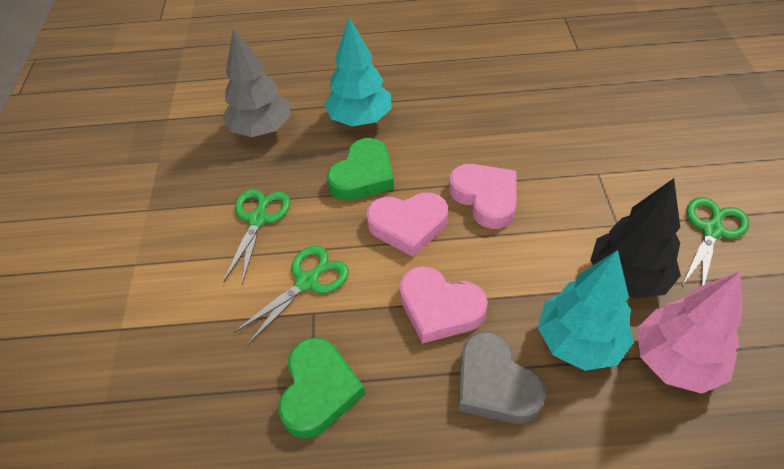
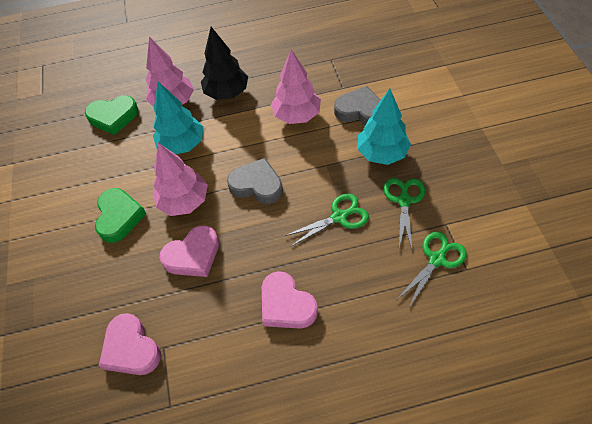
grey heart: [458,332,546,424] = 1 -> [227,158,283,204] [334,86,381,125] = 2
grey tree: [222,28,290,137] = 1 -> none = 0
pink tree: [637,271,742,394] = 1 -> [146,37,194,107] [153,143,207,216] [271,49,321,124] = 3

